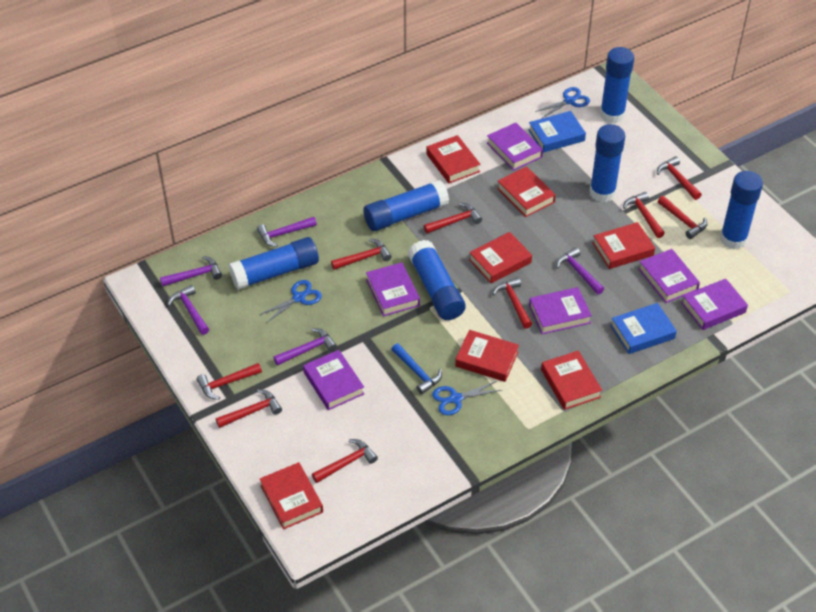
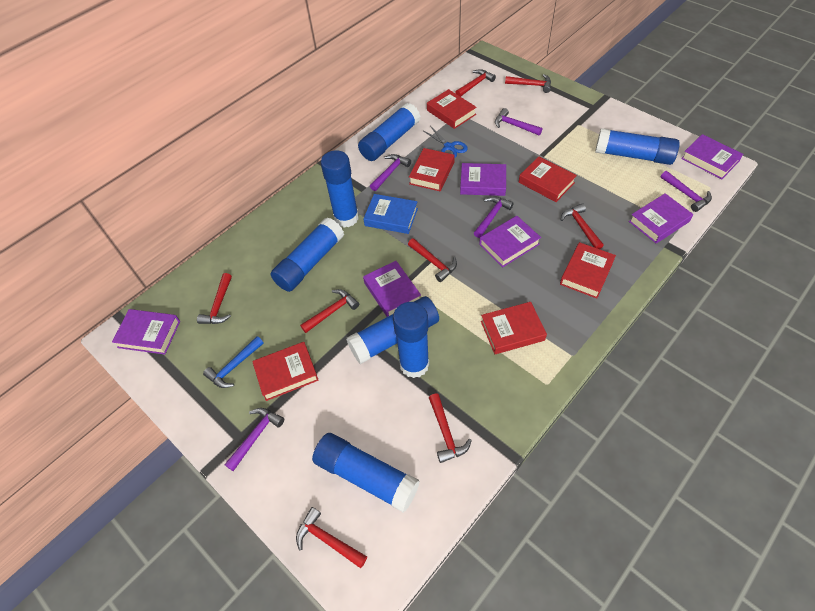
blue book: [528,111,586,152] [610,303,677,354] = 2 -> [363,194,418,234] = 1
blue glue stick: [229,237,319,290] [363,180,449,231] [408,240,466,320] [590,124,625,202] [600,47,634,123] [720,171,763,249] = 6 -> [270,217,344,292] [312,433,420,513] [321,150,359,228] [346,296,439,364] [358,103,420,161] [393,302,429,378] [595,128,680,165] = 7
blue scissors: [259,280,322,323] [432,381,502,415] [535,87,590,119] = 3 -> [424,126,468,158] = 1
red book: [260,462,323,530] [426,135,481,183] [455,330,519,382] [469,232,532,283] [497,167,556,217] [541,351,602,410] [593,222,655,269] = 7 -> [252,342,319,401] [409,148,455,191] [427,89,477,129] [481,302,547,354] [519,156,577,202] [560,242,616,299] = 6
red hammer: [196,363,262,400] [216,389,282,428] [312,439,378,483] [331,239,392,270] [424,203,482,234] [492,277,532,329] [623,192,665,238] [657,156,702,200] [657,196,707,239] = 9 -> [197,273,232,324] [296,507,367,568] [300,289,359,333] [408,238,457,282] [429,393,472,463] [455,69,496,97] [505,74,551,93] [561,203,604,249] = 8

